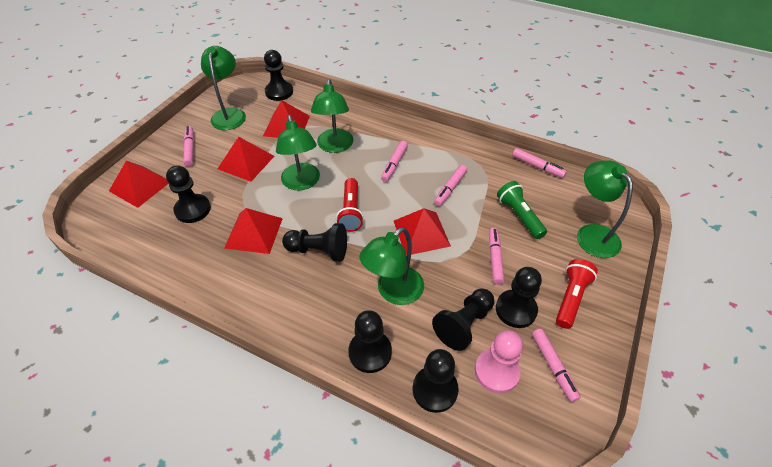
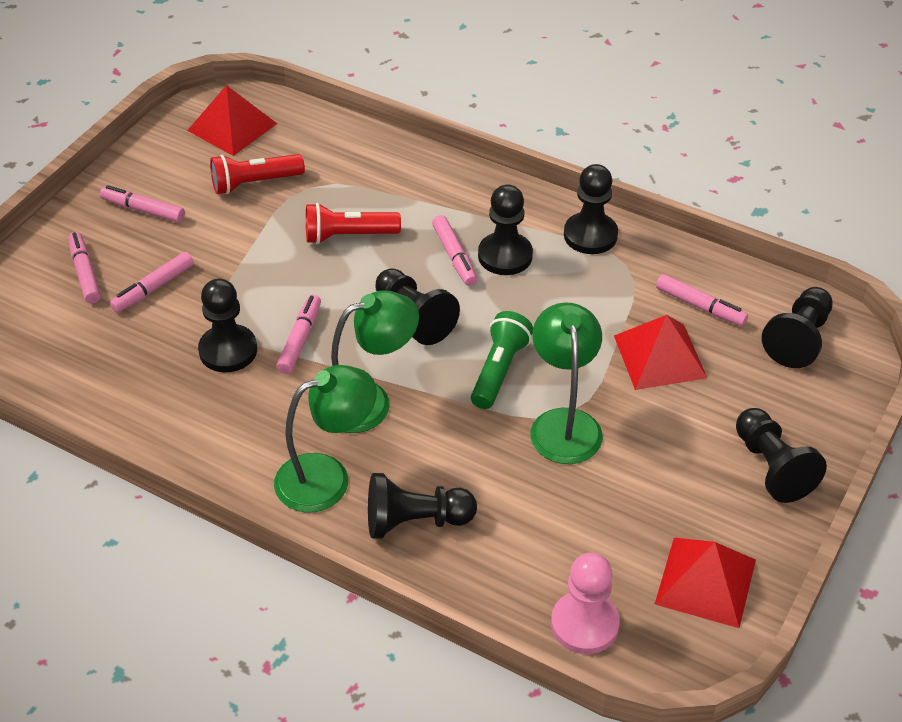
green lamp: [201,46,246,130] [276,115,320,190] [311,79,353,153] [359,227,424,305] [577,160,633,258] = 5 -> [274,365,377,513] [331,290,419,433] [531,302,603,464] = 3
red pyramid: [109,161,169,208] [218,137,274,182] [224,208,283,254] [263,100,310,138] [394,208,451,255] = 5 -> [187,85,277,156] [614,315,707,390] [655,538,756,628] = 3

